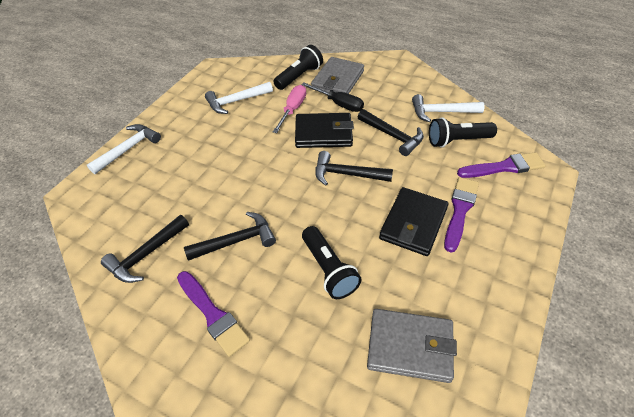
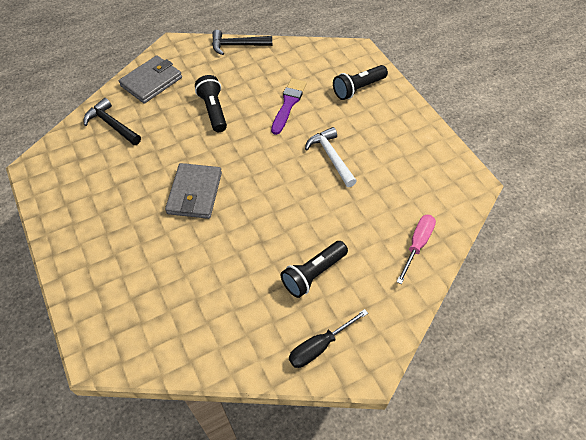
black hammer: [101,215,189,283] [184,212,276,261] [315,151,393,186] [358,109,424,156] = 4 -> [84,98,141,145] [212,30,272,55] = 2
black wallet: [295,113,354,148] [379,187,449,256] = 2 -> none = 0
purple brush: [177,271,250,357] [444,177,479,252] [457,152,546,178] = 3 -> [271,78,307,135] = 1
white hammer: [87,124,161,174] [205,82,273,114] [412,94,484,123] = 3 -> [305,127,357,187] = 1

